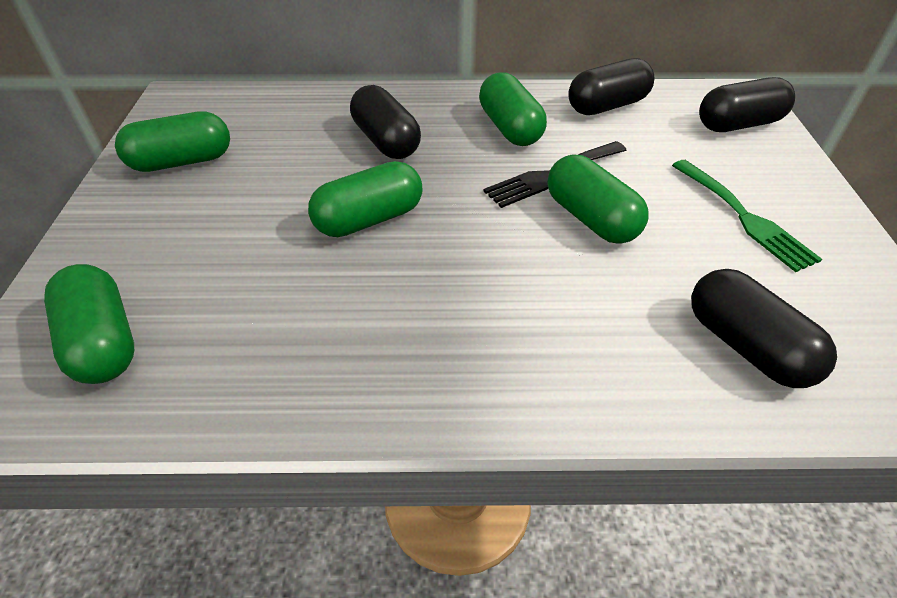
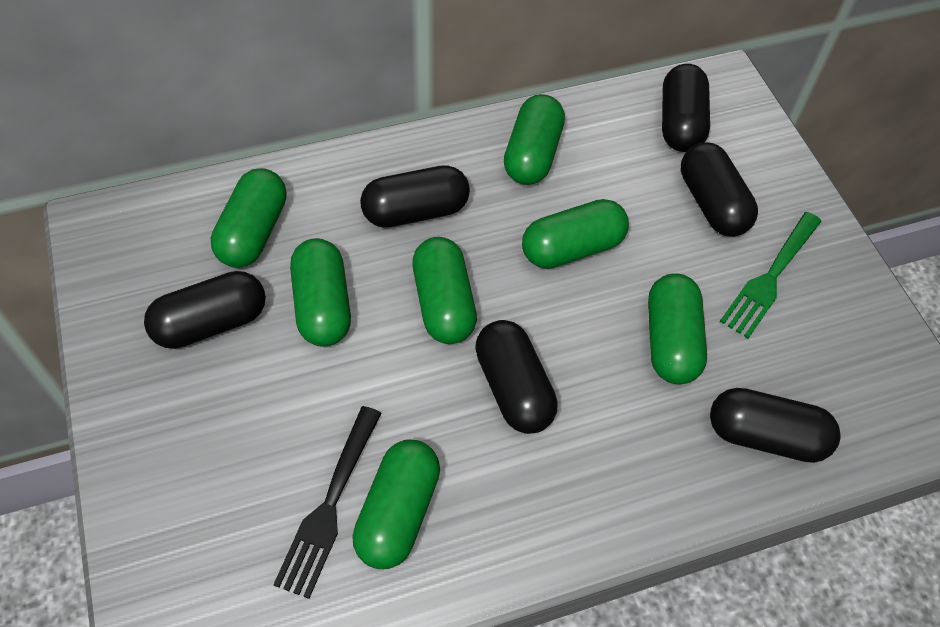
black capsule: [350,85,421,159] [568,58,655,115] [691,269,837,388] [699,77,795,132] = 4 -> [144,271,266,349] [360,165,470,228] [475,320,558,434] [662,64,710,152] [681,142,758,237] [710,388,841,463] = 6
green capsule: [44,264,134,384] [115,111,230,172] [308,161,422,237] [479,72,547,146] [548,155,648,244] = 5 -> [211,168,287,268] [290,238,351,347] [352,439,440,569] [412,237,477,344] [504,94,565,185] [522,199,629,269] [648,273,707,384] = 7

